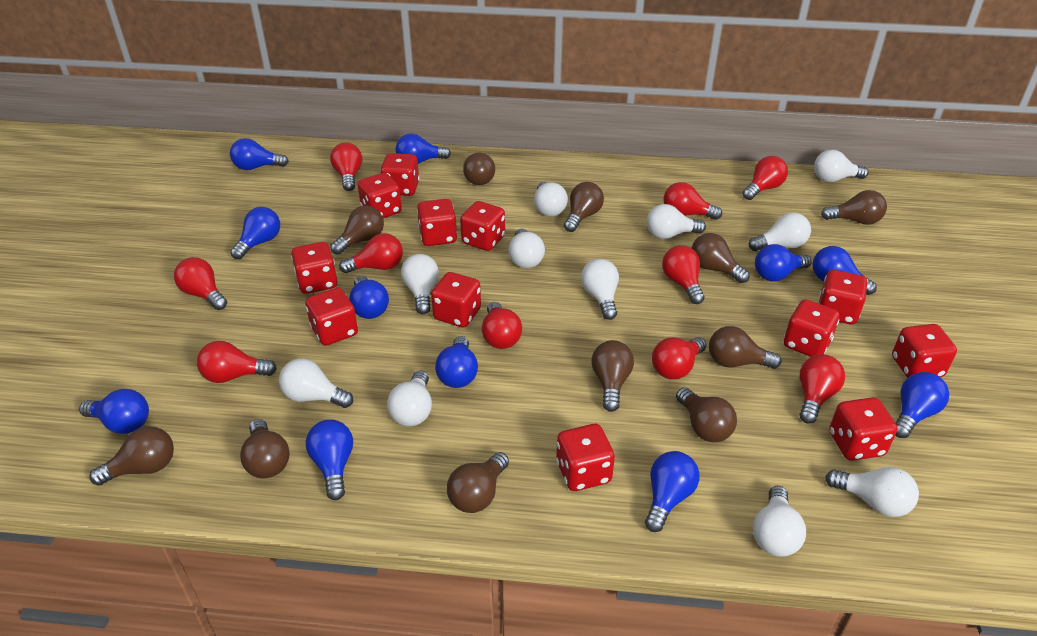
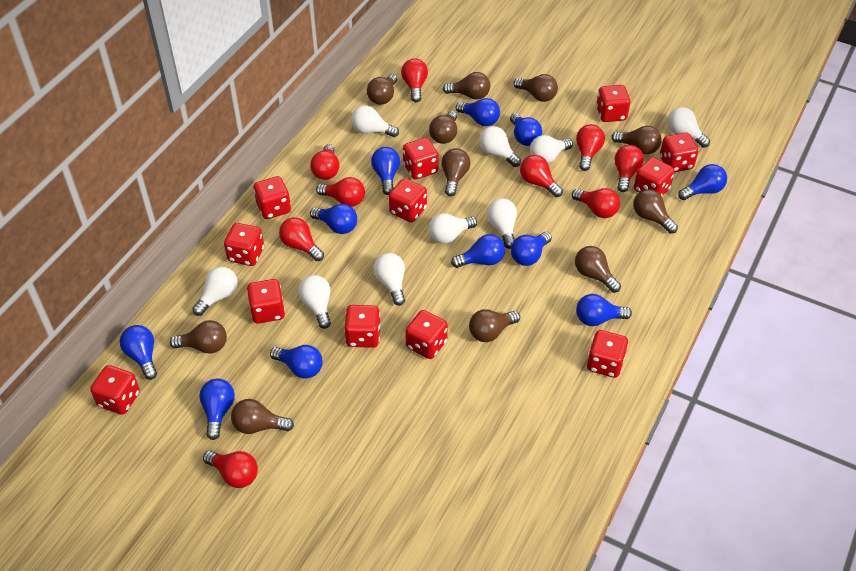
red light bulb: [174,257,227,310] [197,341,277,383] [330,142,362,191] [339,233,403,273] [482,302,522,349] [652,337,706,379] [662,245,705,304] [664,182,722,220] [742,156,788,200] [799,354,845,424] = 10 -> [203,451,258,488] [279,217,324,261] [310,144,340,180] [316,177,365,207] [401,58,428,102] [520,155,563,197] [572,188,620,218] [576,124,605,171] [615,145,644,192] = 9
white light bulb: [279,358,353,408] [387,370,432,426] [401,254,439,314] [508,229,545,268] [534,182,568,216] [581,259,619,320] [647,204,706,239] [749,213,811,251] [753,486,806,557] [814,150,869,182] [825,467,919,517] = 11 -> [192,267,238,316] [298,275,331,329] [351,105,399,137] [373,253,405,306] [429,213,477,244] [479,126,521,167] [487,198,517,249] [530,135,573,163] [667,107,710,148] = 9

